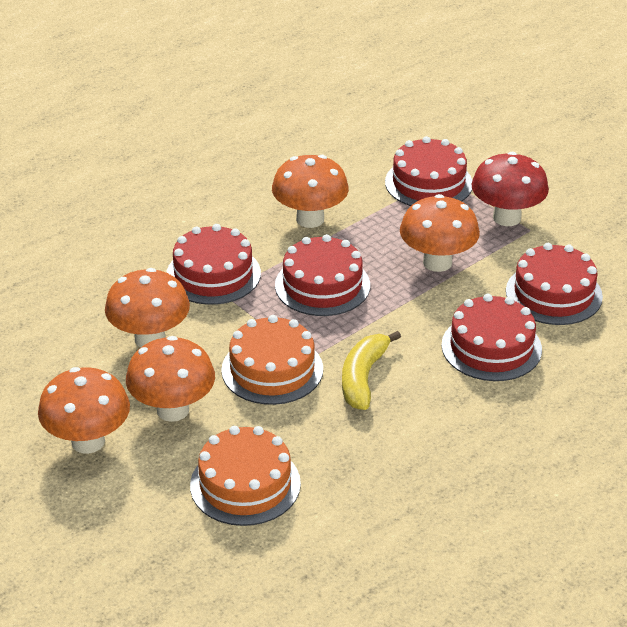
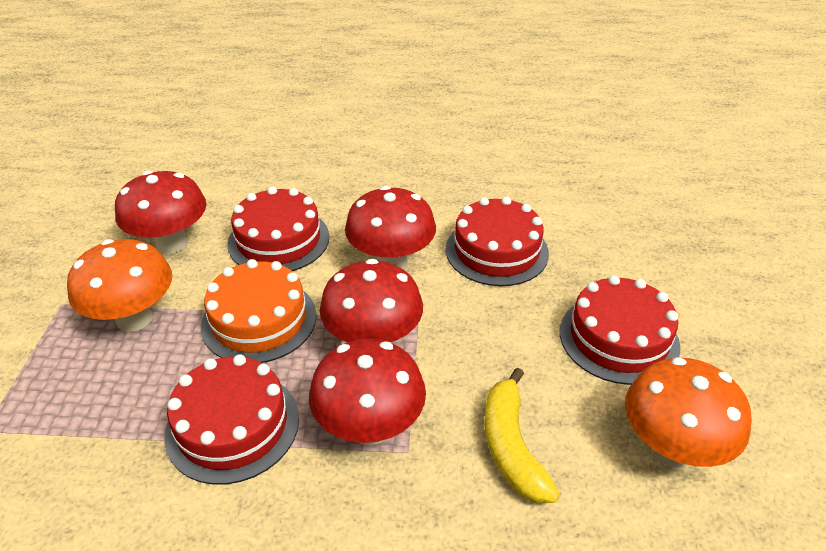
orange cake: [190,426,301,526] [221,315,323,405] = 2 -> [201,259,317,363] = 1
orange mushroom: [38,367,130,454] [105,268,190,348] [126,336,215,422] [272,155,349,228] [400,194,480,272] = 5 -> [67,239,172,332] [625,357,752,467] = 2
red cake: [166,224,261,305] [275,234,370,316] [385,136,472,206] [441,294,542,381] [506,243,603,325] = 5 -> [164,354,299,485] [228,186,329,271] [446,197,549,286] [560,275,680,385] = 4
red mushroom: [471,151,549,226] = 1 -> [115,171,206,254] [309,339,426,445] [320,259,423,343] [345,186,436,269] = 4

